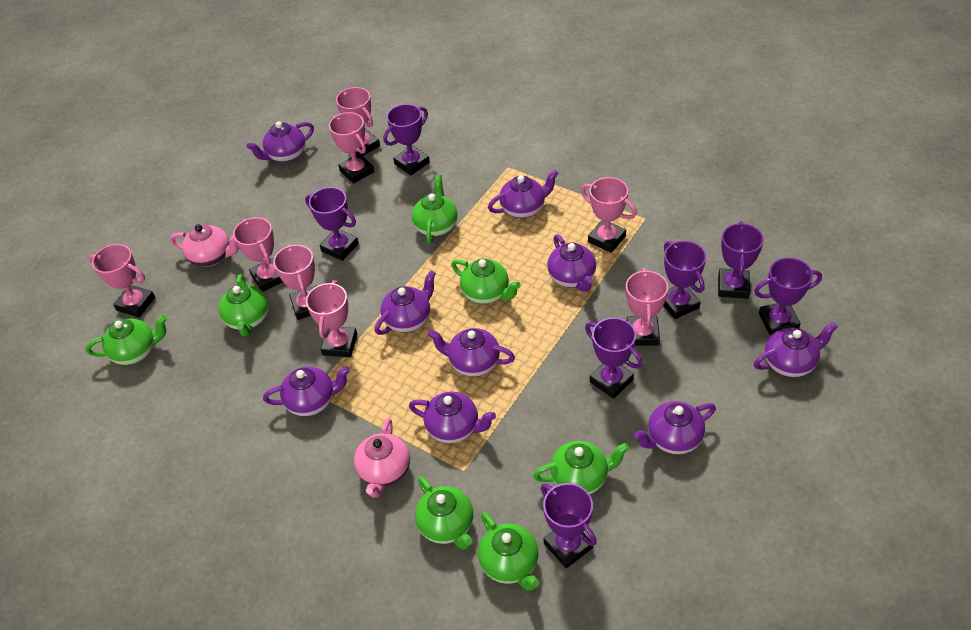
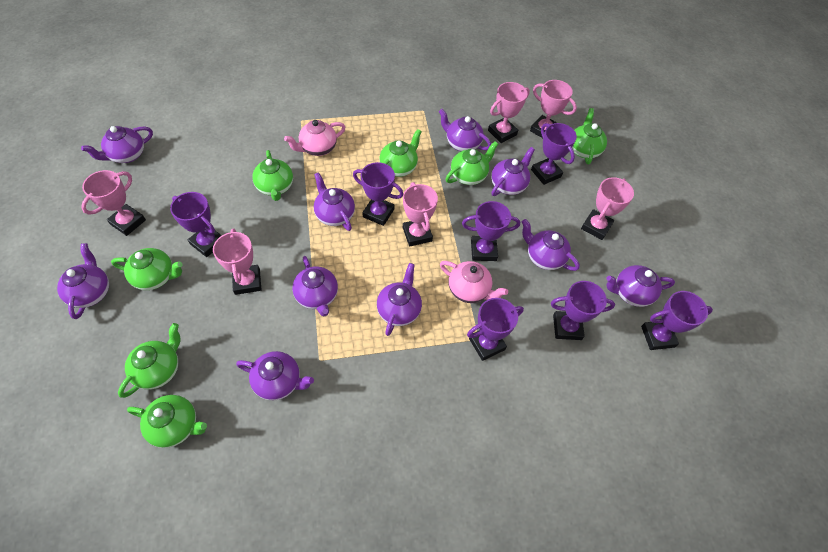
pink trophy: [89,244,155,317] [233,217,283,292] [273,244,316,320] [306,280,357,357] [329,112,374,184] [336,87,380,156] [581,177,637,253] [626,268,668,346] = 8 -> [81,170,146,236] [213,228,261,295] [403,182,438,246] [488,82,530,143] [530,80,577,138] [581,177,634,240] = 6
purple teapot: [247,121,314,162] [263,366,350,416] [375,270,436,335] [409,391,496,443] [428,328,515,377] [488,169,559,218] [547,235,596,292] [634,401,716,454] [754,322,838,377] = 9 -> [57,243,109,319] [81,126,153,163] [236,351,314,400] [292,256,338,316] [314,172,355,231] [377,263,422,336] [439,109,491,151] [491,147,535,196] [521,219,580,271] [606,265,675,307] = 10

